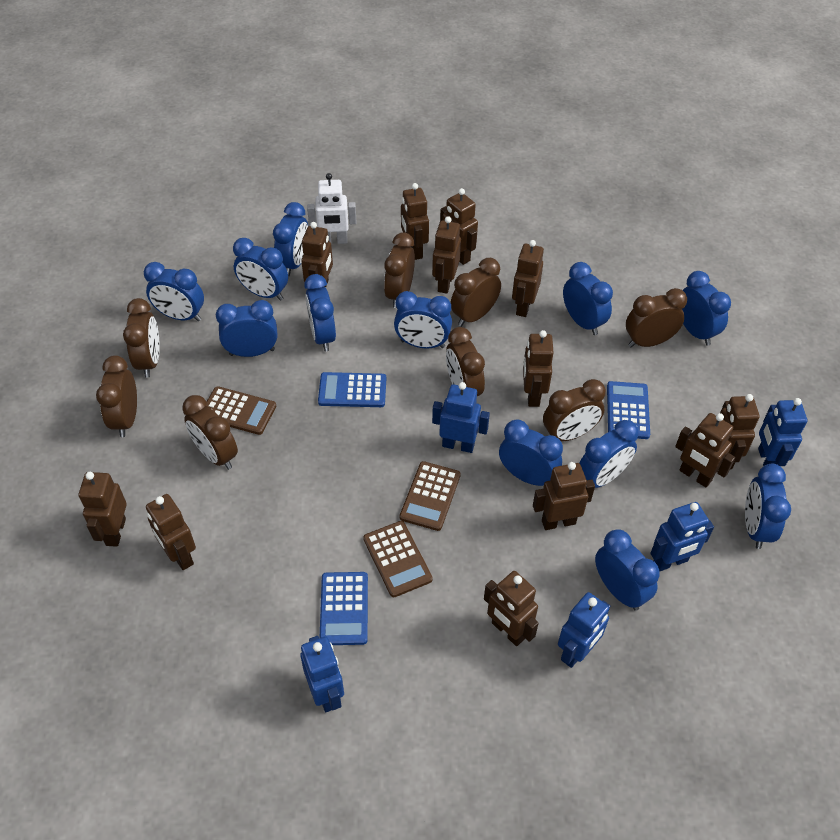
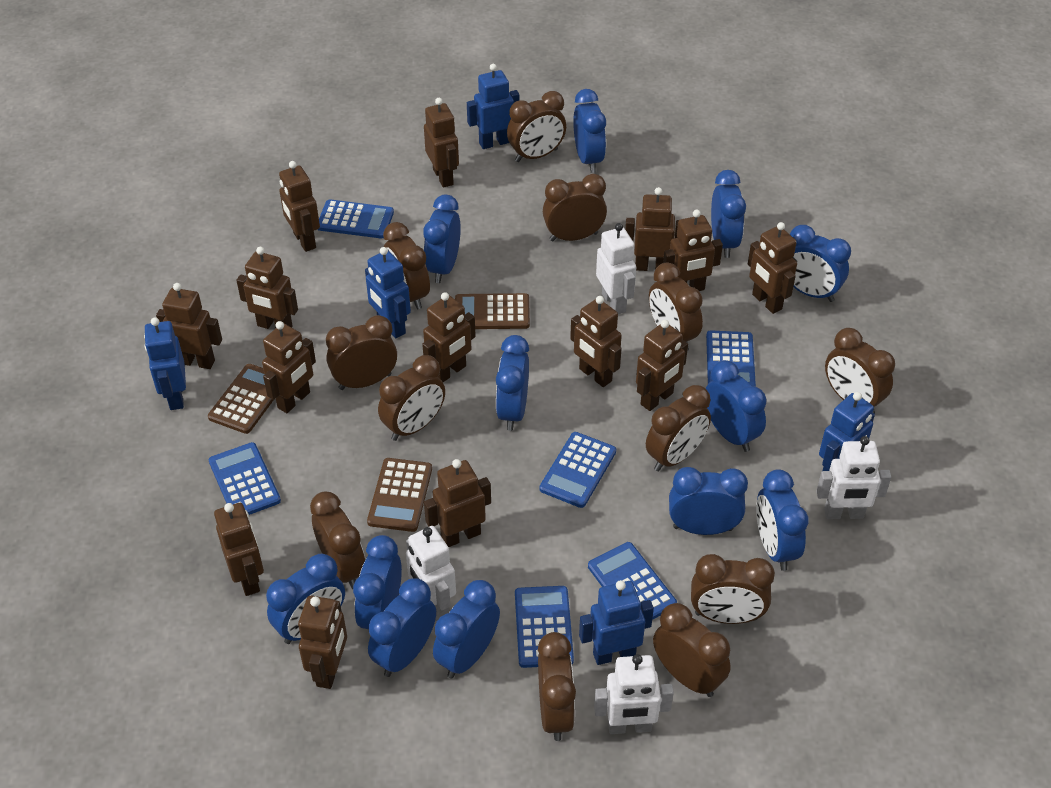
blue calculator: [318,372,386,407] [319,572,368,645] [607,381,650,439] = 3 -> [209,442,281,515] [317,199,394,238] [515,586,574,668] [540,432,616,508] [588,542,677,620] [706,330,756,387] = 6
brown clock: [96,355,137,437] [123,298,160,378] [182,395,238,470] [384,232,415,308] [446,327,485,396] [451,258,501,327] [543,379,606,441] [626,288,687,347] = 8 -> [310,491,366,589] [326,315,397,390] [378,355,445,441] [383,222,430,309] [507,91,566,162] [538,632,576,741] [543,174,607,241] [646,385,711,471] [649,263,703,351] [653,603,731,697] [691,554,775,624] [825,328,895,414] = 12
brown robot: [79,472,127,547] [146,494,196,570] [301,222,333,287] [401,183,429,260] [432,216,461,294] [440,188,478,265] [484,571,539,646] [512,240,544,317] [523,330,554,407] [533,462,595,530] [675,413,735,487] [720,394,760,469] = 12 -> [156,283,222,369] [214,503,264,596] [236,247,298,329] [262,321,316,413] [279,161,320,252] [298,596,347,689] [422,292,476,382] [424,98,459,188] [424,459,491,547] [570,296,622,387] [625,187,679,271] [636,320,688,411] [663,210,723,291] [748,222,797,314] = 14
white robot: [307,173,356,244] = 1 -> [406,526,456,620] [594,654,674,734] [596,223,636,314] [817,436,891,519] = 4

